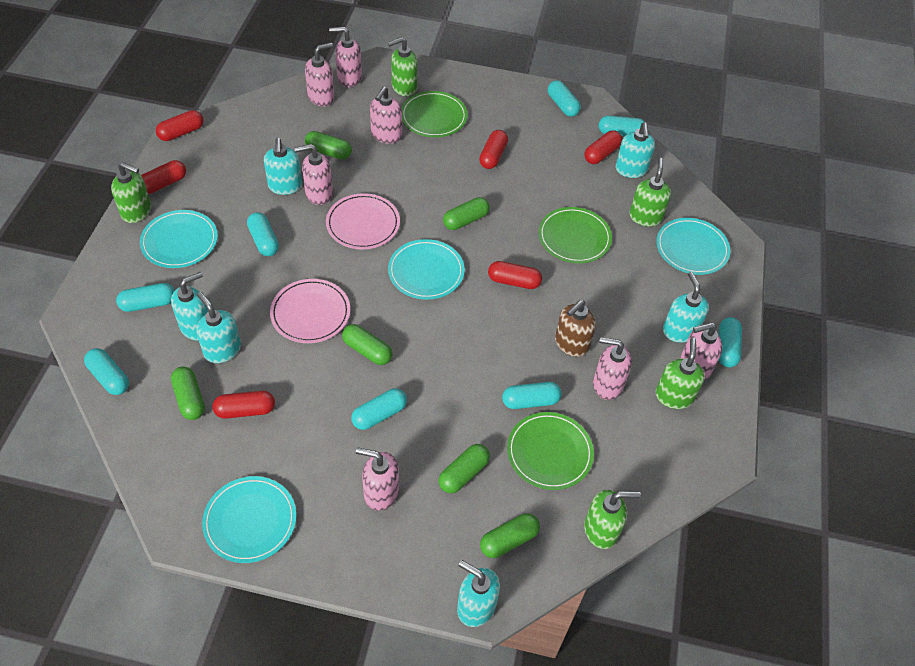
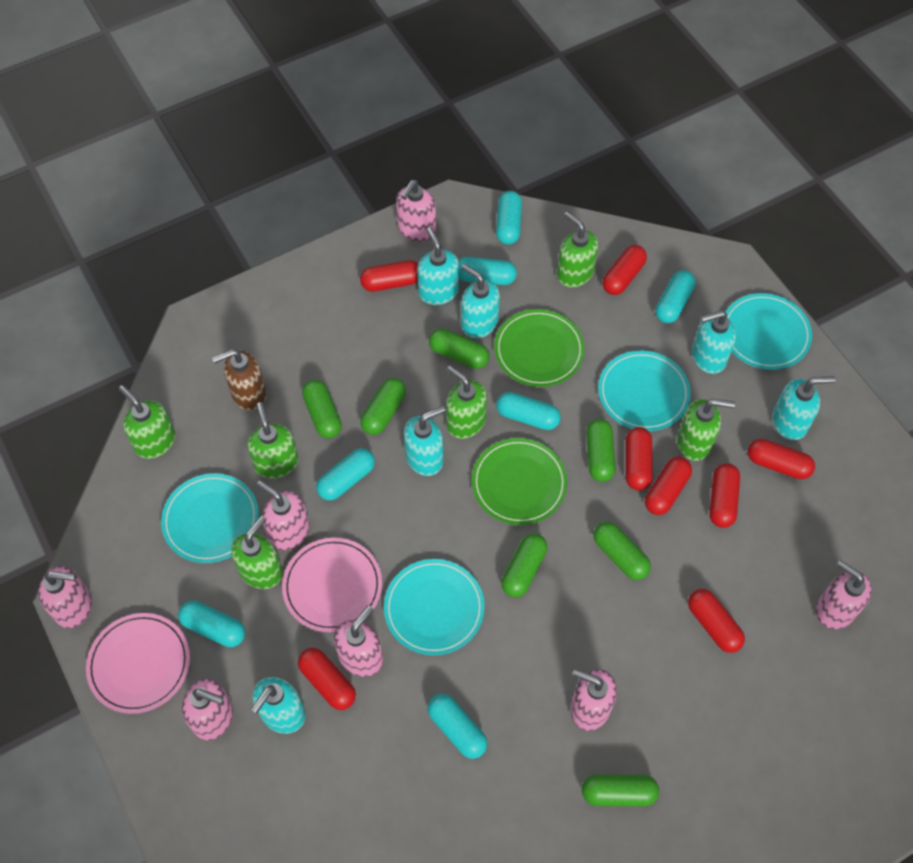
green capsule: [171,367,205,420] [305,131,352,160] [342,324,393,365] [439,444,490,494] [443,197,490,230] [480,513,540,558] = 6 -> [302,380,342,439] [360,378,406,435] [429,328,489,369] [501,533,547,597] [582,774,659,806] [586,419,616,482] [594,522,651,580] = 7
green plate: [402,91,468,137] [507,412,594,490] [538,207,612,263] = 3 -> [472,438,568,525] [494,309,585,387] = 2
green soap dispenser: [111,162,151,223] [388,37,418,96] [584,489,641,549] [629,158,671,227] [656,338,705,409] = 5 -> [119,385,175,459] [231,516,283,589] [247,402,298,479] [446,365,487,439] [557,211,598,288] [677,399,735,461] = 6
red capsule: [141,160,186,194] [156,110,204,141] [212,391,275,419] [479,130,508,169] [488,261,542,289] [584,130,622,164] = 6 -> [298,648,356,710] [360,260,418,292] [602,245,647,295] [626,427,653,491] [645,457,692,515] [688,589,745,653] [709,463,740,528] [748,439,815,479] = 8
turquoise capsule: [84,348,129,395] [116,283,175,312] [247,212,279,256] [351,388,407,430] [502,382,562,409] [548,80,581,117] [599,115,645,136] [719,317,742,367] = 8 -> [178,600,245,647] [316,448,375,501] [428,694,487,759] [458,257,517,285] [496,191,522,245] [496,392,561,430] [655,270,696,323] = 7

